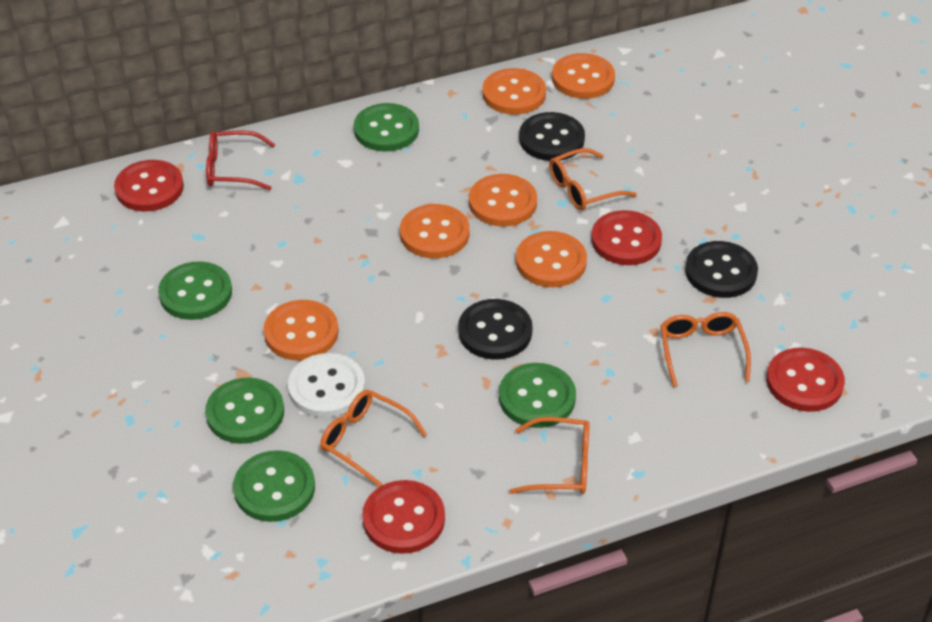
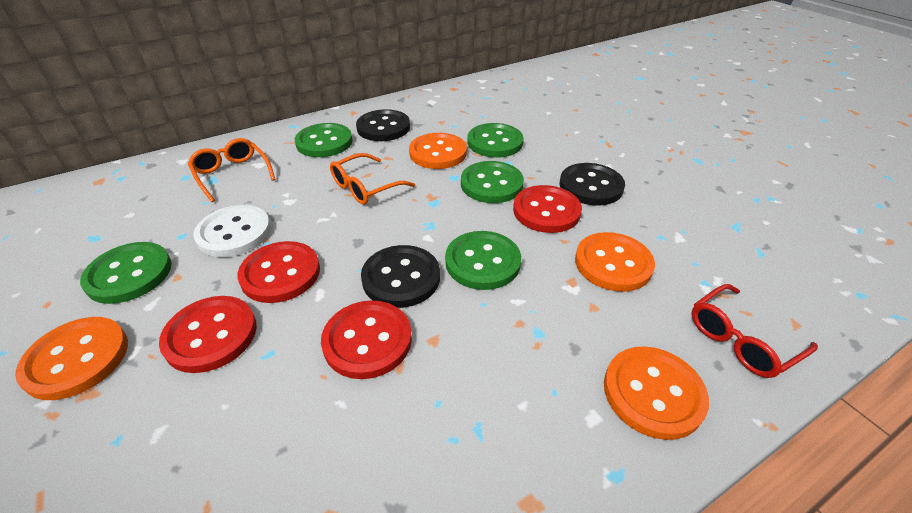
orange button: [264,300,339,360] [400,204,469,258] [469,174,537,226] [482,68,546,114] [516,231,587,287] [552,53,615,99] = 6 -> [15,317,128,400] [409,133,467,169] [575,232,655,292] [604,346,709,440] = 4
orange glasses: [320,390,427,487] [509,417,590,494] [549,148,637,210] [660,312,751,387] = 4 -> [188,138,276,202] [330,153,415,205] = 2

